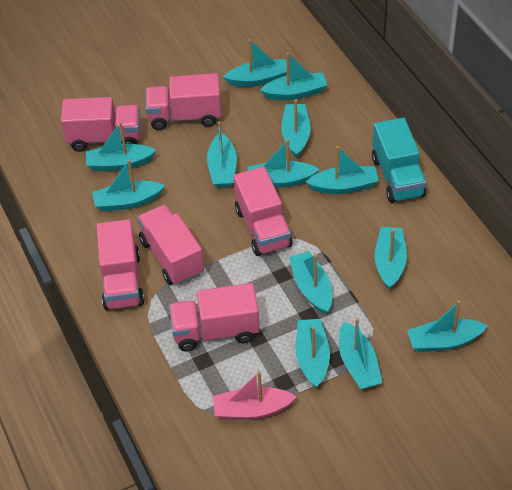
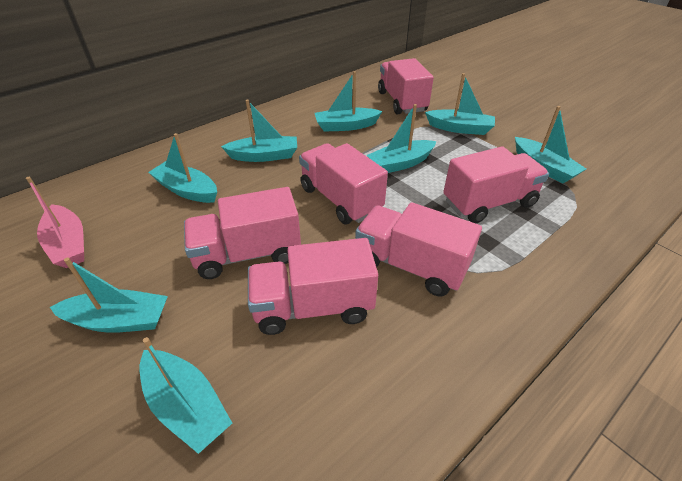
turquoise boat: [86,122,156,171] [92,160,165,211] [207,122,237,188] [223,39,290,87] [247,139,319,188] [260,53,327,100] [281,99,311,158] [289,251,332,314] [296,319,330,388] [306,146,379,194] [339,318,382,390] [375,227,407,290] [407,300,488,352] = 13 -> [50,258,168,333] [140,337,232,454] [148,133,217,203] [221,100,297,162] [315,71,382,132] [367,104,437,173] [425,73,495,135] [515,106,586,183] = 8
turquoise truck: [372,118,426,203] = 1 -> none = 0

